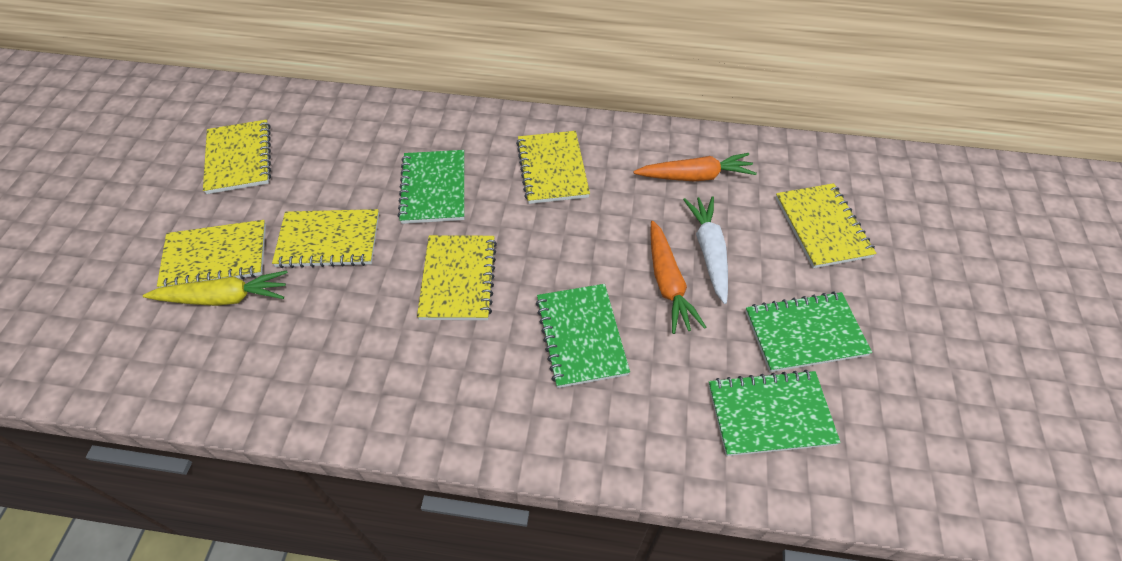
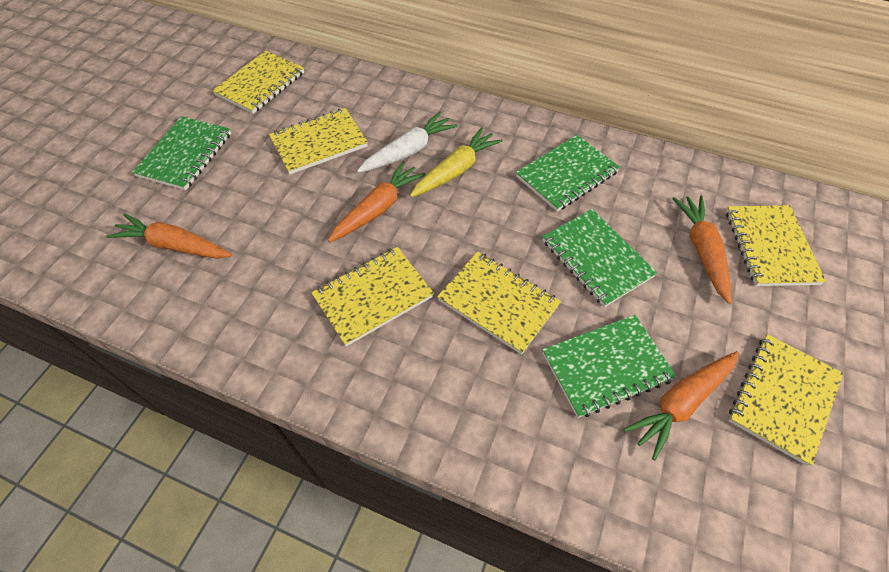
orange carrot: [633,153,757,182] [650,221,706,334] = 2 -> [106,213,232,259] [328,161,426,242] [624,351,739,460] [672,195,732,304] = 4

